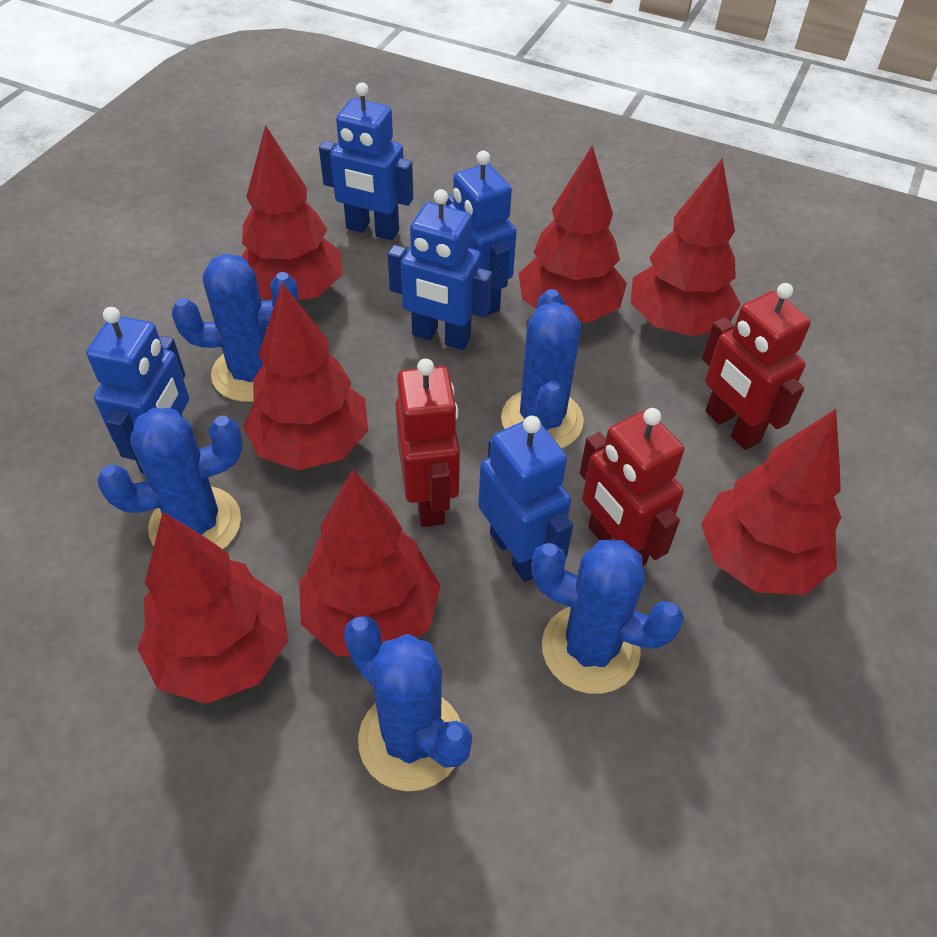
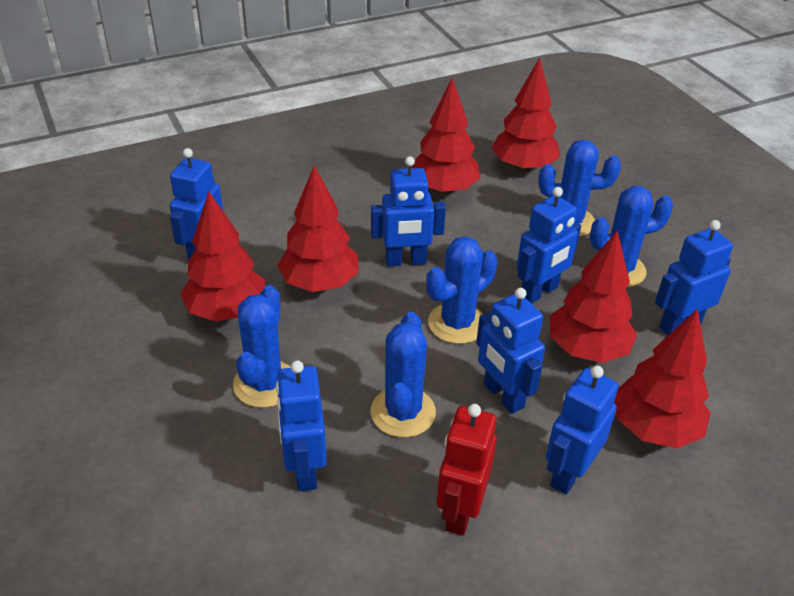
blue robot: [86,307,189,474] [319,82,413,240] [388,189,492,350] [446,150,517,315] [478,416,573,582] = 5 -> [170,148,223,262] [276,361,327,491] [371,156,446,266] [476,288,545,414] [516,187,581,304] [546,366,619,494] [655,220,733,336] = 7
red robot: [395,359,460,527] [580,408,684,566] [702,283,811,450] = 3 -> [437,404,497,536] = 1
red tree: [137,512,288,704] [241,125,342,300] [243,283,368,470] [299,469,441,656] [518,146,627,323] [630,158,741,336] [701,409,841,595] = 7 -> [180,192,265,322] [277,166,359,292] [411,77,481,195] [492,58,560,172] [550,231,637,363] [615,309,711,449] = 6

